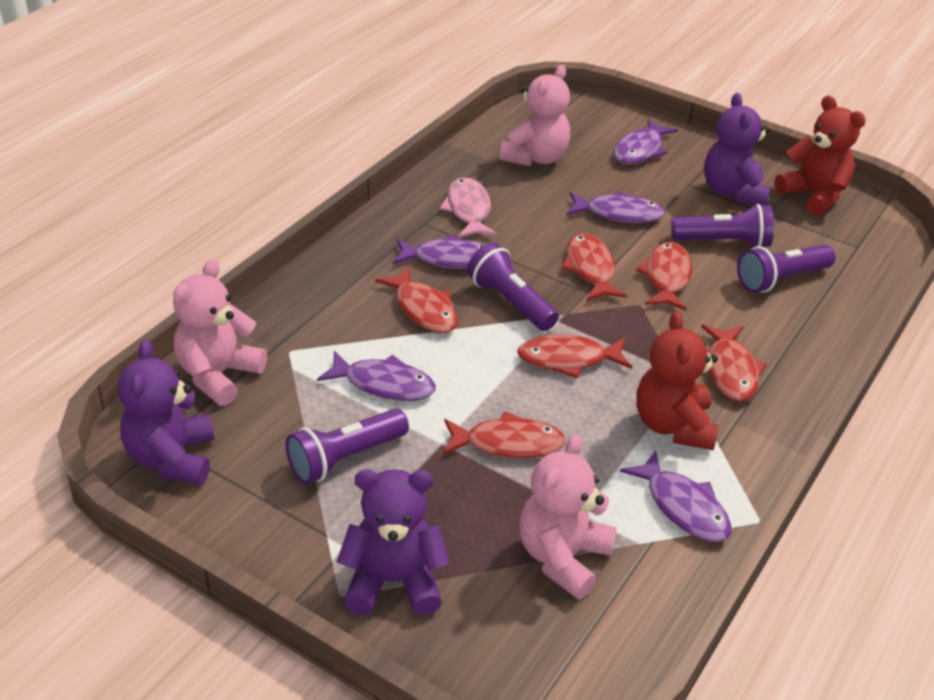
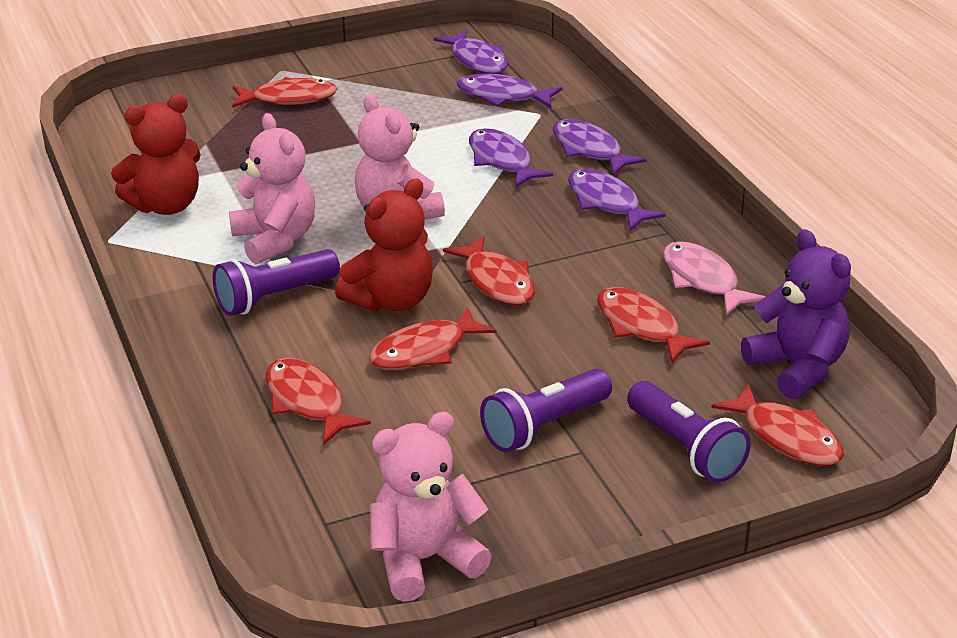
purple flashlight: [286,409,409,484] [467,243,559,331] [671,204,774,247] [737,244,836,293] = 4 -> [213,249,340,316] [480,368,612,452] [627,381,751,483] = 3
purple teddy bear: [118,340,214,485] [337,469,450,616] [704,93,770,205] = 3 -> [741,229,851,399] = 1

